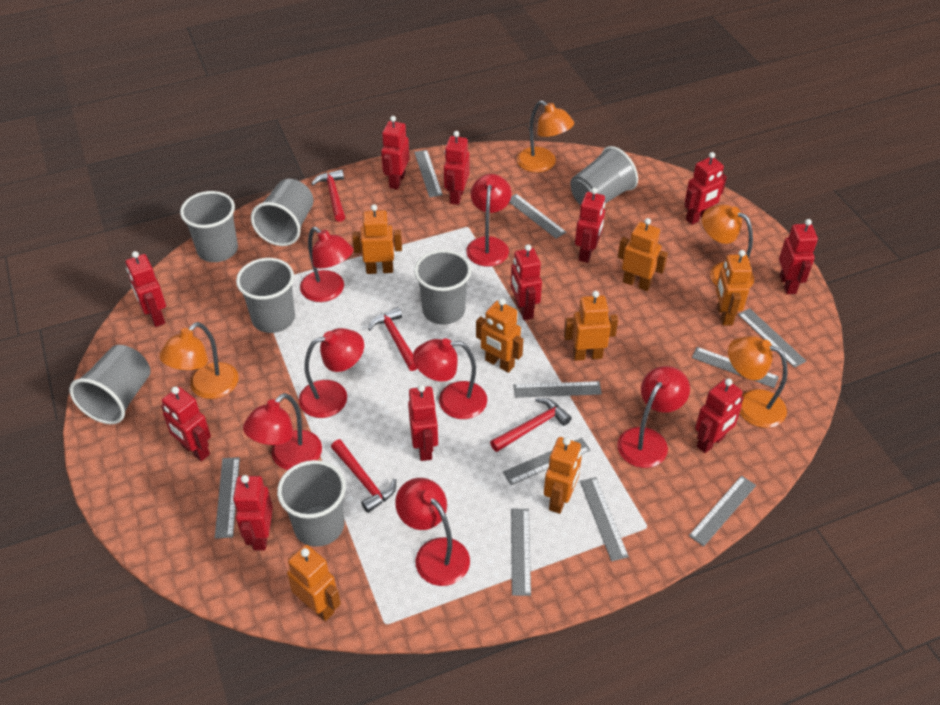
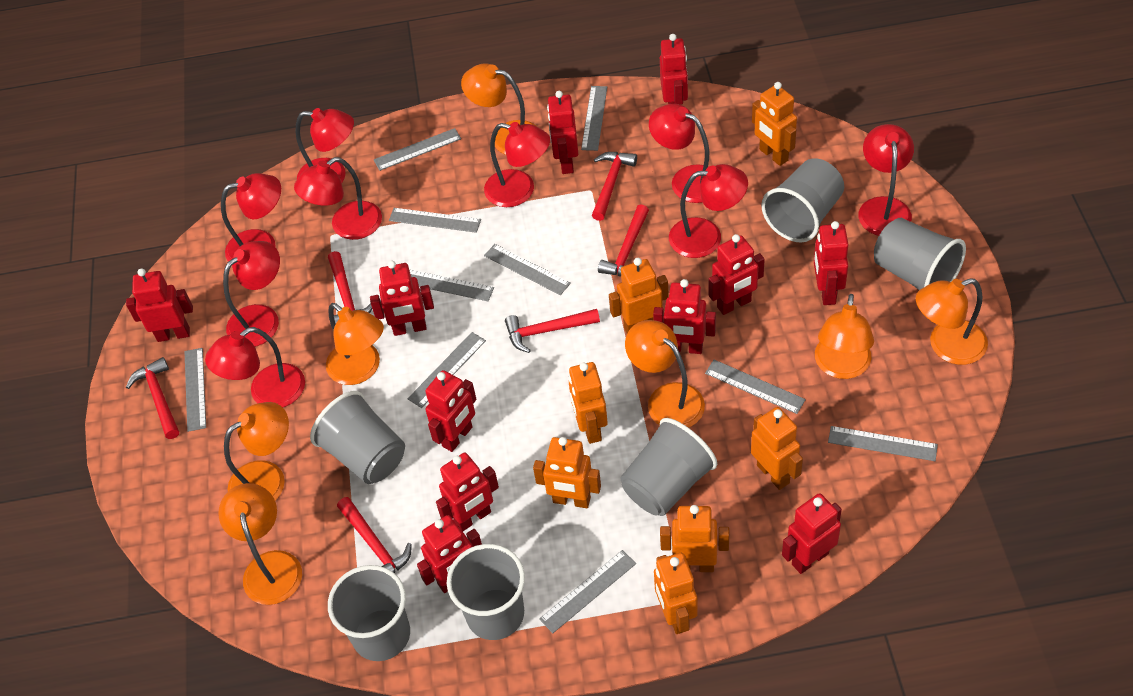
grey cup: [69,345,151,424] [180,191,238,262] [236,258,295,333] [251,179,314,246] [277,460,346,547] [414,250,471,325] [570,146,638,205] = 7 -> [310,391,405,484] [328,565,410,661] [447,544,525,640] [620,418,717,516] [761,158,844,243] [874,218,966,290] = 6
orange lamp: [159,322,238,399] [517,100,574,173] [702,204,754,288] [728,336,788,428] = 4 -> [218,483,302,605] [224,402,289,501] [326,303,384,385] [461,63,536,155] [625,320,705,428] [815,294,874,379] [916,278,988,365] = 7
red hammer: [311,169,345,222] [331,439,396,513] [368,307,417,371] [490,398,572,452] = 4 -> [126,357,179,439] [328,251,372,323] [337,497,412,573] [505,309,600,353] [592,152,637,221] [598,204,649,277] = 6
red lamp: [243,393,322,470] [299,328,364,418] [300,227,353,302] [395,478,470,586] [413,338,487,419] [466,174,511,267] [617,366,690,468] = 7 -> [205,327,305,407] [221,173,281,262] [223,241,280,347] [294,157,382,240] [296,108,354,183] [484,122,550,207] [649,104,709,203] [669,164,748,258] [858,124,914,236] = 9

